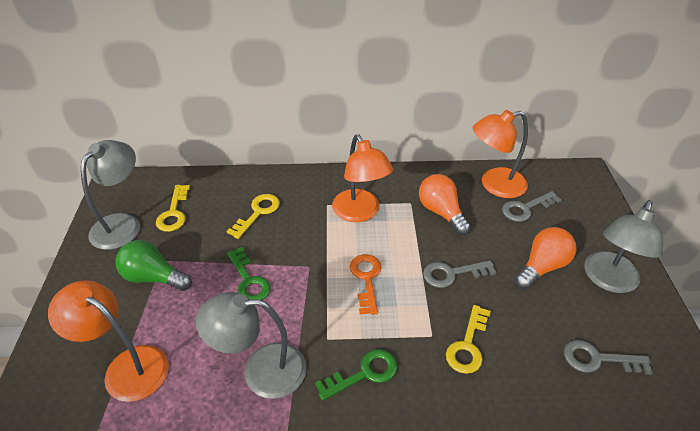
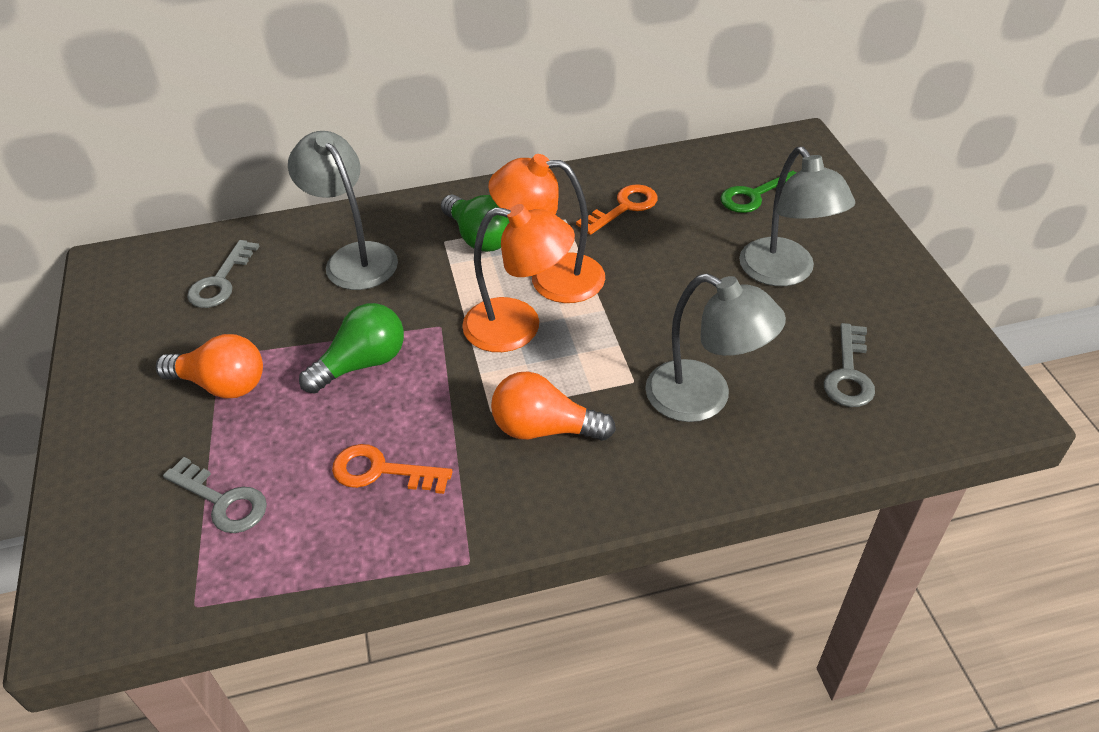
green key: [227,247,271,300] [315,349,397,401] = 2 -> [720,171,796,213] = 1
green light bulb: [116,240,192,291] = 1 -> [299,303,404,394] [441,195,509,252] = 2
orange key: [350,254,381,315] = 1 -> [332,444,453,494] [576,184,657,235] = 2
orange lamp: [48,280,169,402] [332,134,393,222] [473,110,528,198] = 3 -> [462,204,575,352] [488,154,605,303] = 2
yellow key: [156,185,190,232] [226,194,280,239] [446,305,491,374] = 3 -> none = 0

